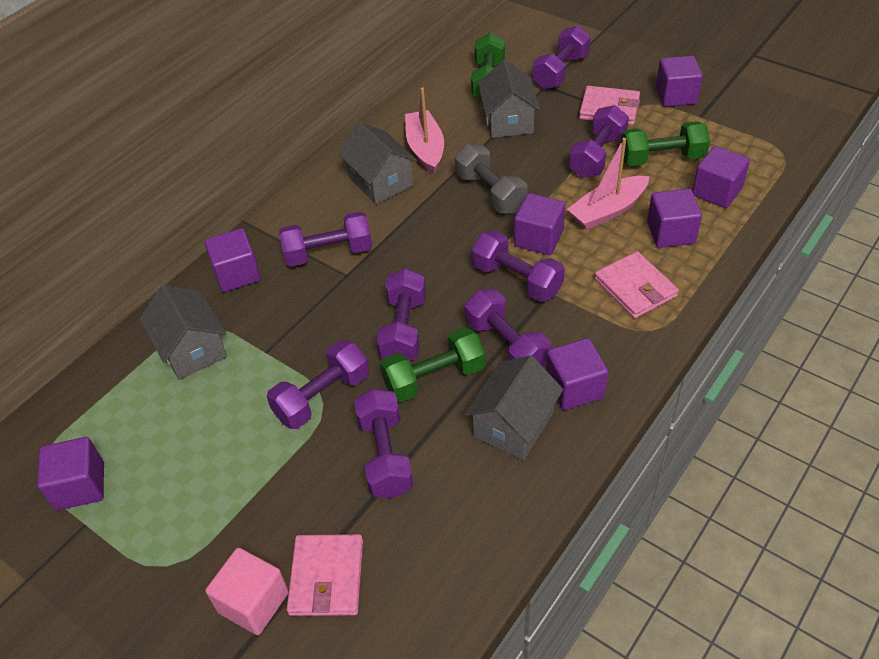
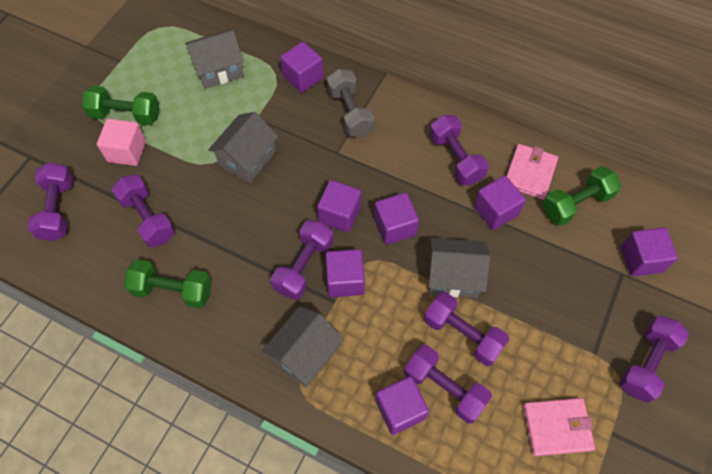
pink boat: [405,87,444,174] [567,138,649,230] = 2 -> none = 0
pink wallet: [287,534,363,616] [579,86,640,125] [594,251,679,318] = 3 -> [506,144,558,200] [523,398,595,456] = 2
purple dumbbell: [267,340,369,429] [279,212,372,267] [354,388,413,498] [377,268,426,361] [465,289,551,367] [471,230,565,302] [532,26,591,89] [569,105,629,178] = 8 -> [27,162,73,241] [112,174,175,248] [271,220,333,300] [404,345,492,424] [424,292,509,366] [429,115,489,185] [620,315,689,403] = 7

